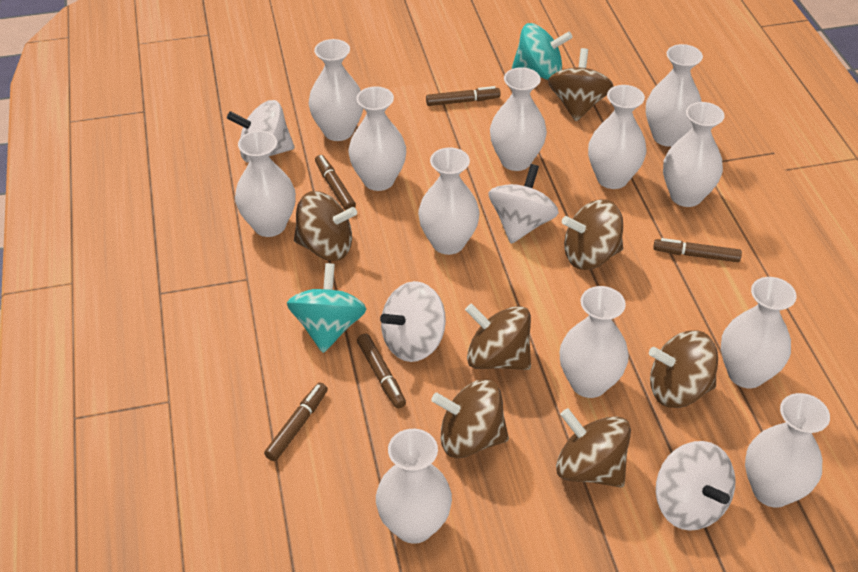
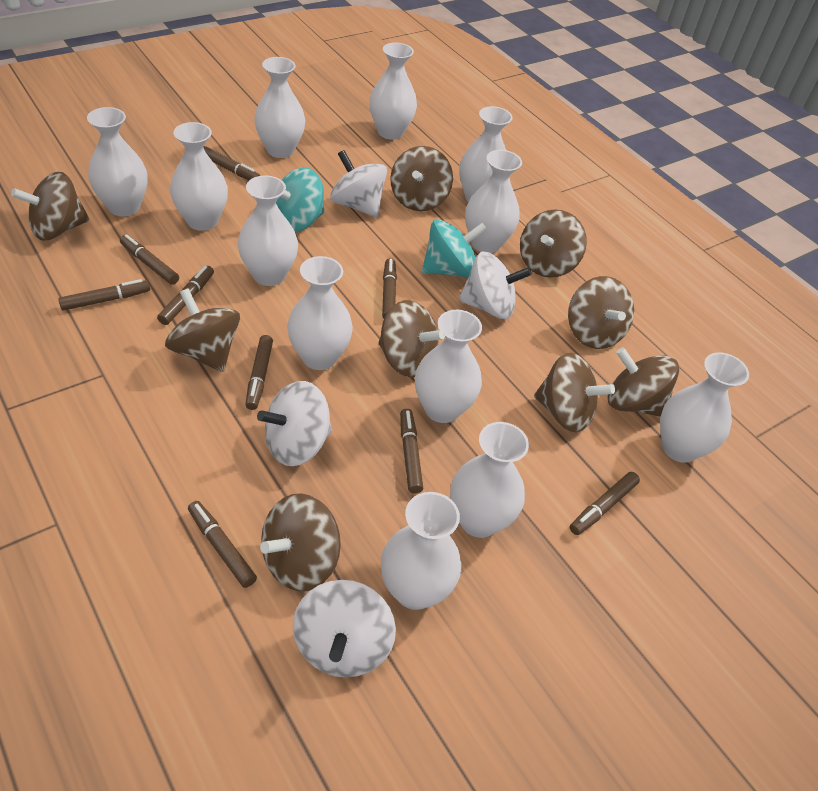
brown marker: [264,383,328,461] [315,155,356,210] [357,333,406,409] [426,86,501,106] [653,238,742,262] = 5 -> [58,279,150,311] [120,234,179,285] [157,266,214,325] [188,501,257,588] [203,146,260,180] [245,335,273,410] [382,258,397,318] [400,409,423,493] [570,472,640,535] = 9
brown spinning top: [294,191,357,261] [431,379,509,458] [465,303,531,370] [548,48,613,121] [556,408,631,488] [562,199,623,270] [649,330,718,408] = 7 -> [11,172,89,241] [165,288,240,372] [260,493,341,591] [378,300,445,378] [390,146,453,211] [520,209,587,278] [534,353,615,432] [568,276,634,349] [608,347,679,417] = 9

